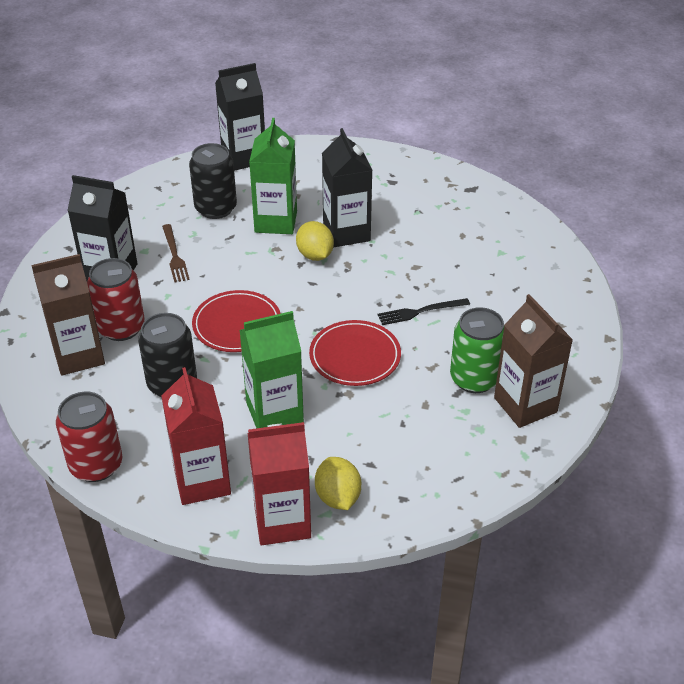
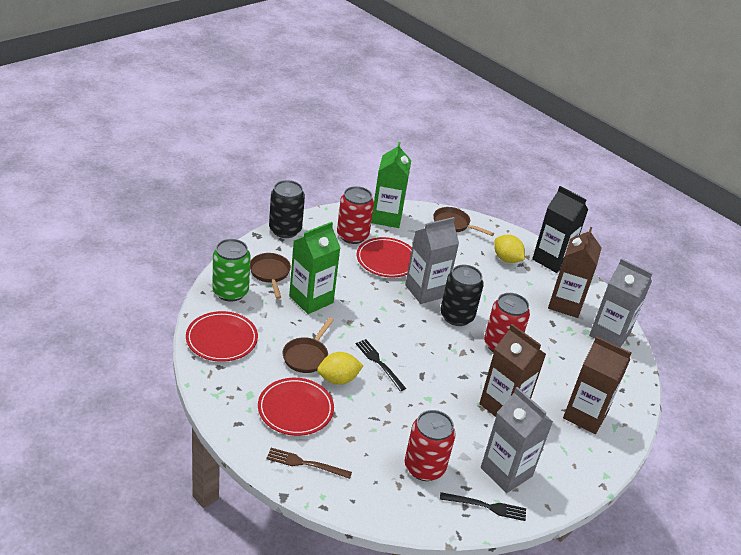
black carton: [67,175,137,281] [215,63,265,171] [322,128,372,247] = 3 -> [532,186,588,273] = 1
black fork: [378,298,470,325] = 1 -> [356,339,406,391] [440,492,526,521] = 2
brown carton: [31,254,105,376] [494,294,573,428] = 2 -> [479,324,546,417] [548,227,601,318] [563,336,631,434] = 3
brown pan: none = 0 -> [250,253,291,299] [283,317,334,373] [433,207,494,236] = 3
grey carton: none = 0 -> [405,217,459,304] [481,387,553,493] [589,258,653,347] = 3
red can: [56,392,122,482] [87,258,145,341] = 2 -> [337,186,374,244] [405,410,456,481] [484,293,530,353] = 3
red carton: [161,367,231,505] [247,422,311,545] = 2 -> none = 0
red plate: [192,290,281,352] [309,320,401,386] = 2 -> [186,311,258,362] [258,378,334,436] [357,237,412,277] = 3

